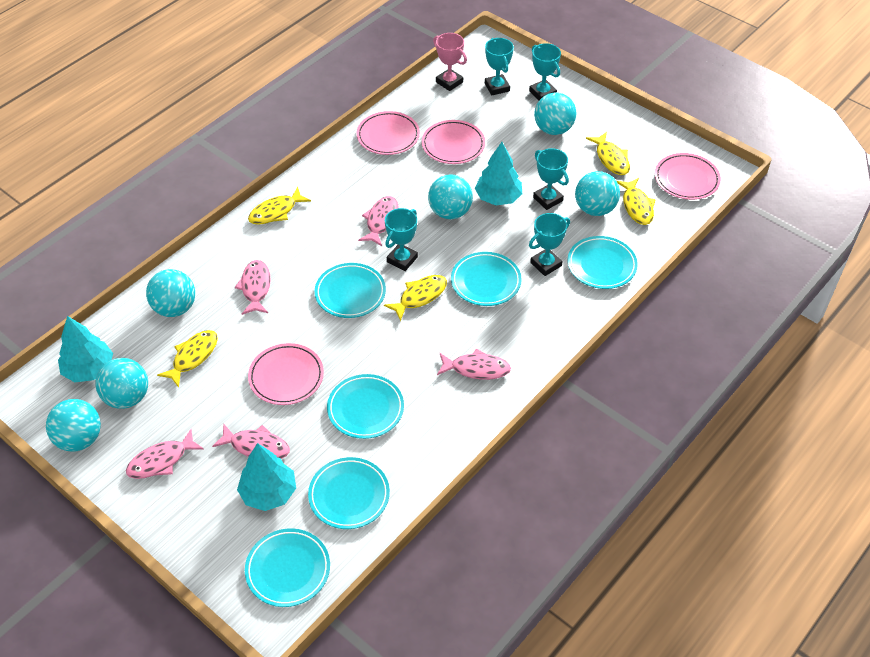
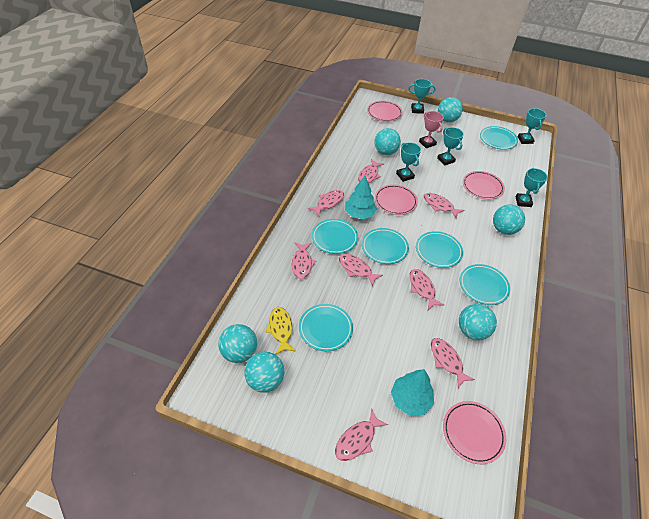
pink fish: [126,429,204,479] [212,424,290,459] [235,260,271,315] [358,196,399,246] [437,349,511,380] = 5 -> [292,242,316,279] [308,190,344,216] [335,409,388,461] [339,254,383,287] [358,159,384,183] [409,269,444,310] [424,193,464,219] [431,338,475,388] = 8
turquoise tree: [58,316,113,382] [237,443,296,511] [475,142,522,205] = 3 -> [345,176,377,219] [391,369,434,416] = 2
yellow fish: [157,330,218,388] [248,187,311,225] [384,275,447,321] [586,132,630,175] [617,178,656,225] = 5 -> [265,307,295,355] = 1

